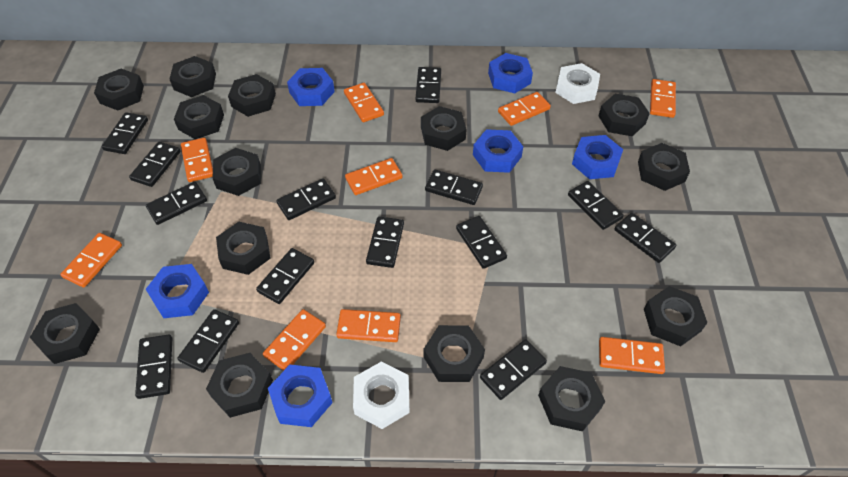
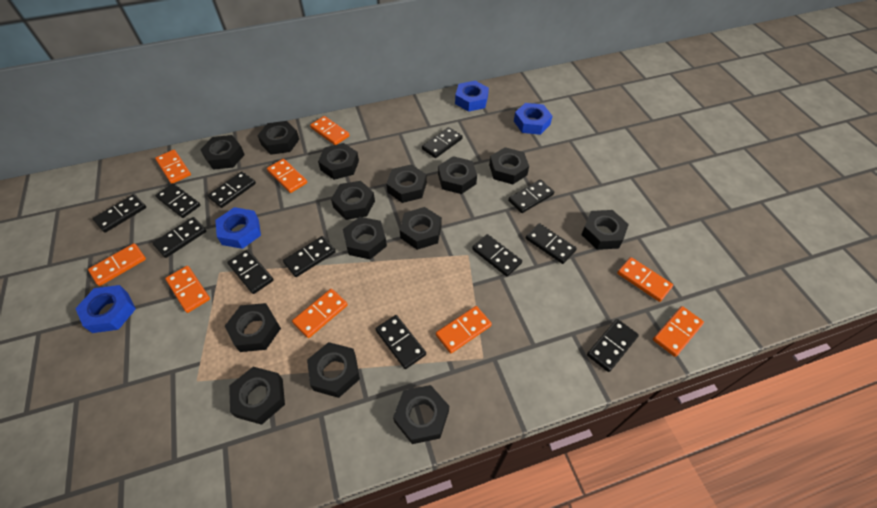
black domino: [102,112,148,154] [129,142,181,187] [135,334,172,399] [146,182,207,225] [177,309,239,373] [256,248,314,304] [276,178,336,220] [366,216,404,268] [415,67,441,103] [425,169,483,205] [456,216,507,269] [480,339,547,400] [568,181,624,230] [615,213,677,263] = 14 -> [93,194,146,233] [153,217,206,258] [155,183,200,218] [207,171,256,208] [227,249,274,294] [283,236,336,277] [376,315,426,369] [422,127,462,158] [472,234,522,277] [508,180,554,213] [526,223,577,264] [587,319,639,372] = 12
blue nut: [146,264,209,318] [268,365,333,427] [287,68,335,106] [473,129,523,173] [488,53,533,93] [572,135,623,179] = 6 -> [75,285,136,333] [215,207,261,249] [455,81,489,112] [514,103,552,135] = 4
white nut: [353,362,410,429] [555,63,600,104] = 2 -> none = 0

